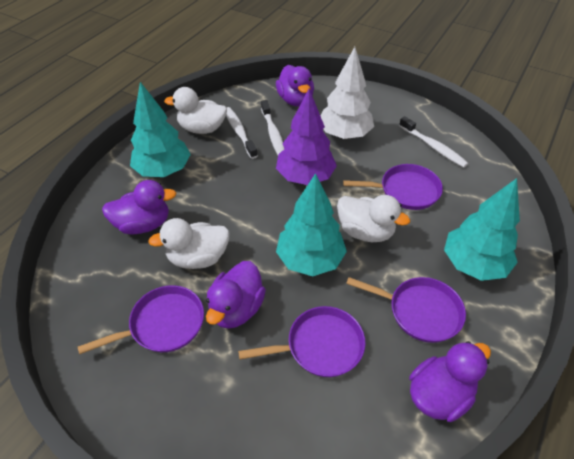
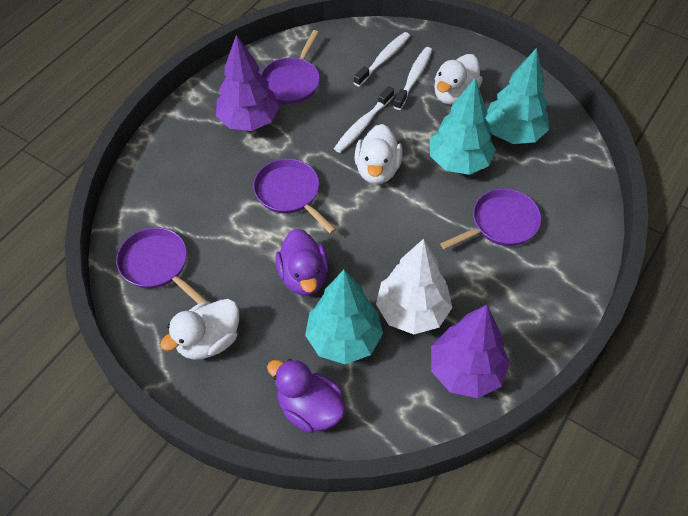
purple duck: [102,180,177,234] [206,261,266,329] [276,65,314,107] [409,341,491,422] = 4 -> [267,359,346,433] [275,228,329,296] = 2
purple tree: [276,89,337,185] = 1 -> [216,35,280,131] [431,305,510,398] = 2

